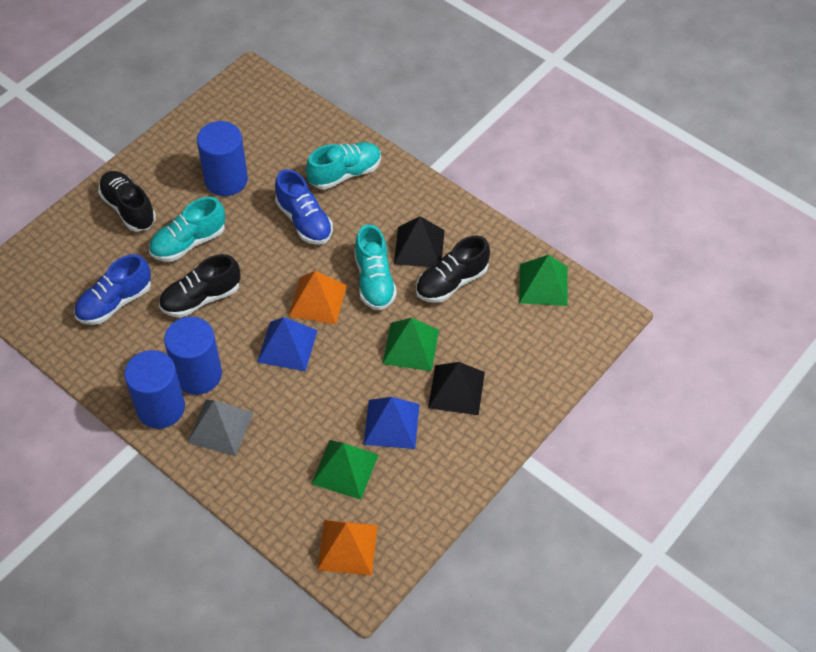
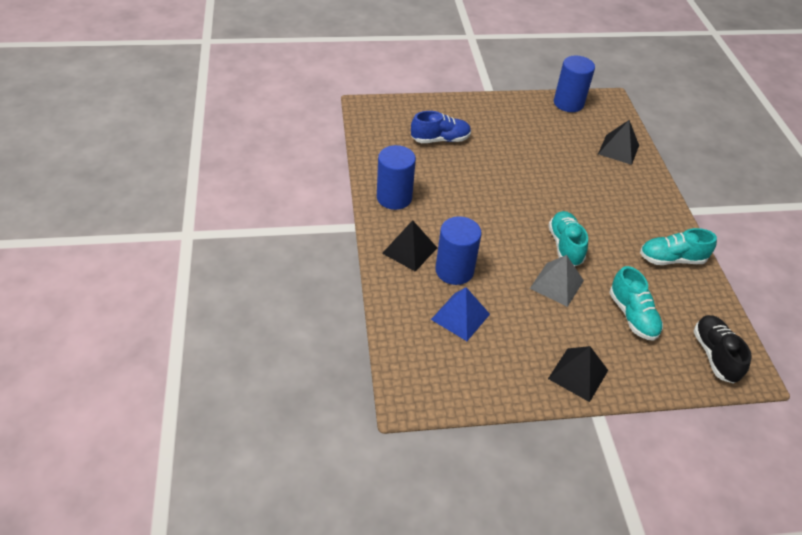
black pyramid: [394,216,445,267] [428,362,485,415] = 2 -> [382,220,437,272] [548,346,608,402] [598,120,639,165] = 3
black shoe: [98,171,156,231] [159,254,241,317] [416,236,490,303] = 3 -> [694,315,752,384] = 1
blue pyramid: [257,317,318,372] [364,397,419,449] = 2 -> [431,287,490,341] = 1
blue shoe: [74,254,151,325] [275,169,333,245] = 2 -> [411,111,471,143] = 1
green pyramid: [312,440,378,500] [382,318,439,371] [519,255,568,306] = 3 -> none = 0
orange pyramid: [288,271,347,324] [317,520,378,576] = 2 -> none = 0

